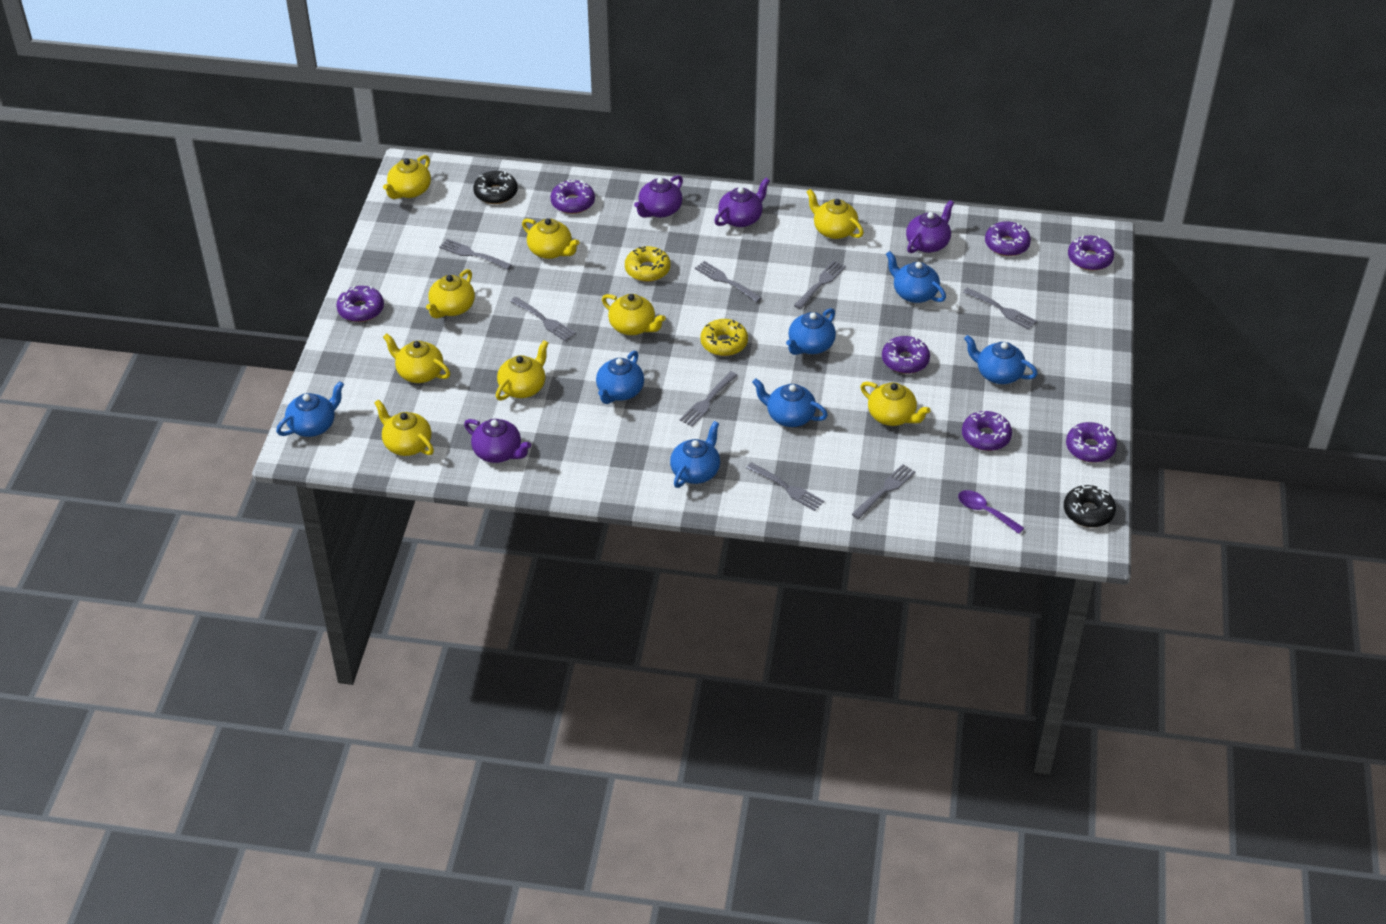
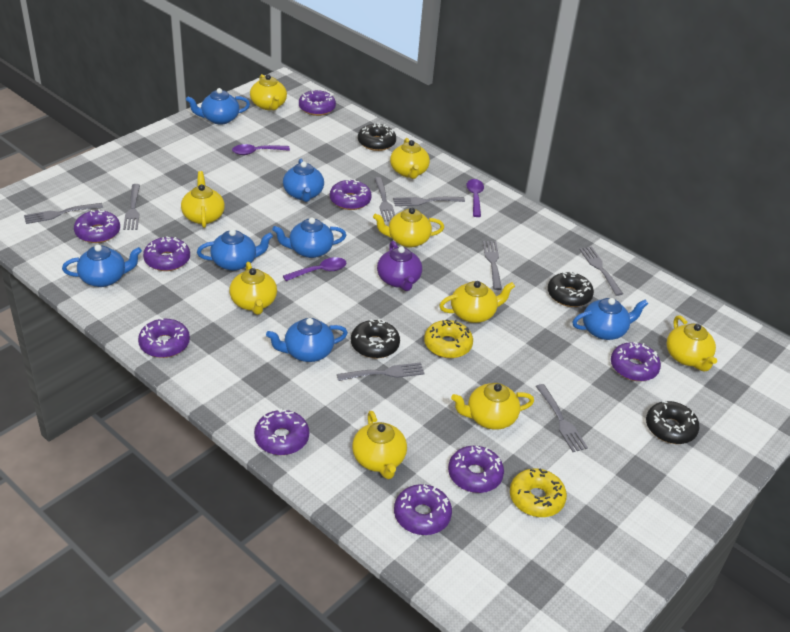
black donut: [473,171,518,204] [1064,485,1116,527] = 2 -> [351,319,400,358] [358,123,396,151] [548,271,594,307] [646,401,699,444] = 4
purple donut: [336,286,384,322] [550,180,595,214] [882,336,930,374] [962,411,1012,451] [985,222,1031,256] [1066,422,1117,463] [1068,235,1114,271] = 7 -> [74,209,120,243] [138,318,190,358] [143,236,190,271] [254,409,309,455] [299,89,336,116] [330,179,372,210] [394,484,452,535] [448,445,504,493] [611,342,661,381] = 9
purple spoon: [958,490,1024,534] = 1 -> [232,144,290,155] [283,257,346,281] [466,179,484,217] = 3
purple teapot: [464,419,531,463] [634,175,683,218] [714,178,770,227] [906,200,954,253] = 4 -> [377,241,422,291] = 1

